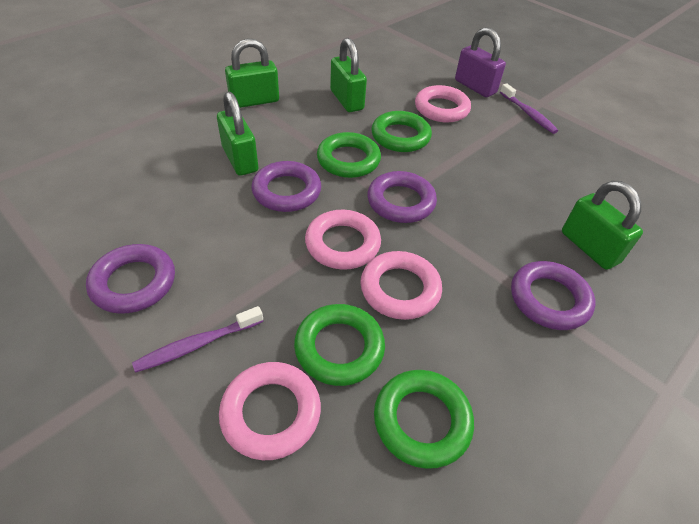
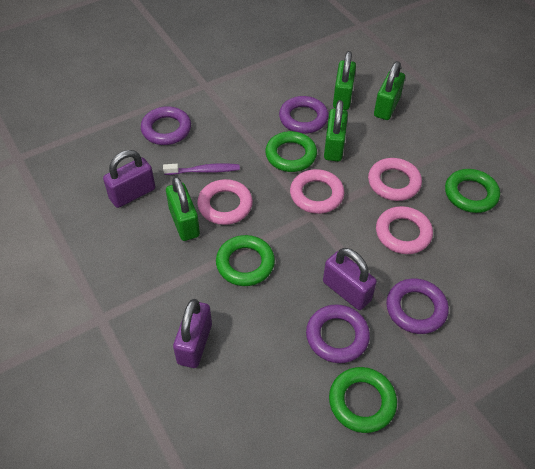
purple padlock: [455,27,506,97] = 1 -> [103,150,155,208] [173,299,212,368] [323,248,377,310] = 3
purple toothbrush: [132,306,263,373] [500,83,558,134] = 2 -> [163,163,240,175] = 1

